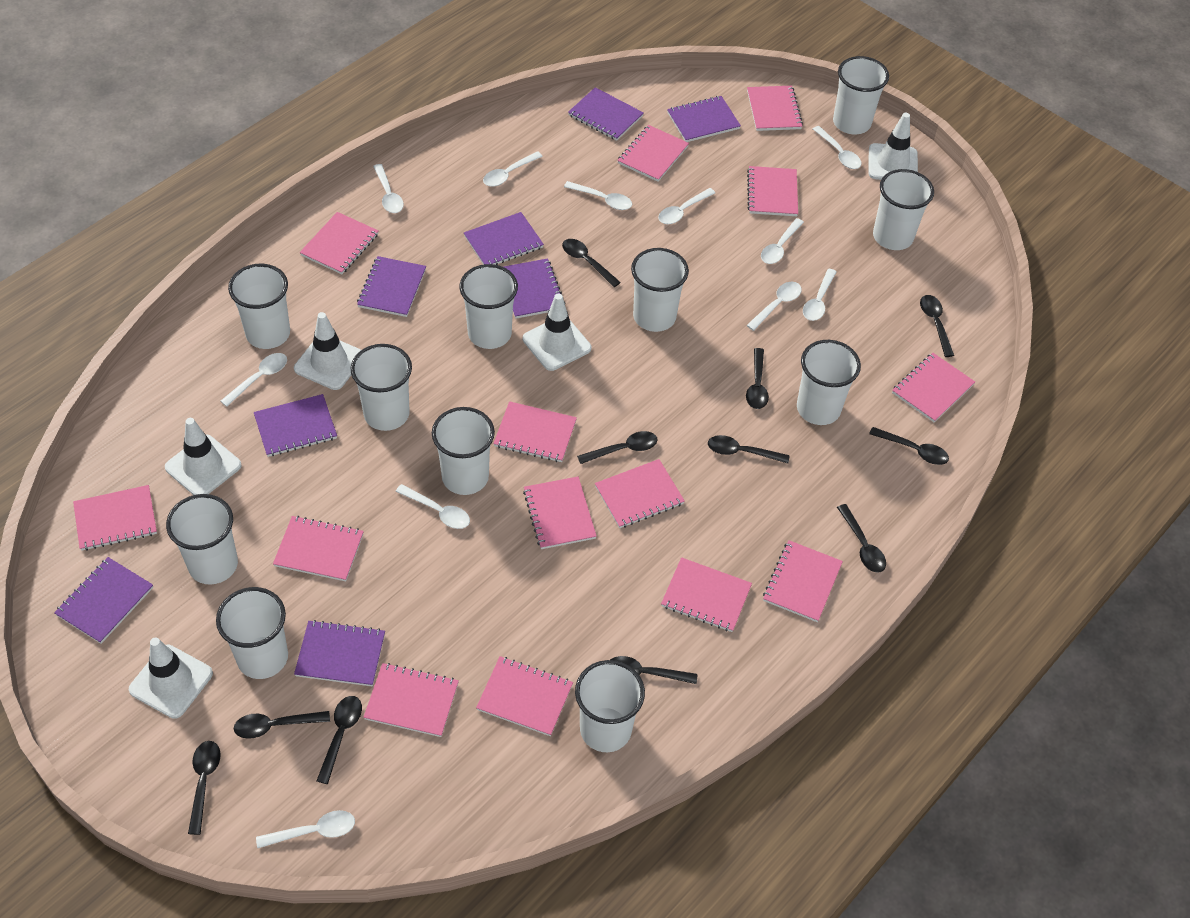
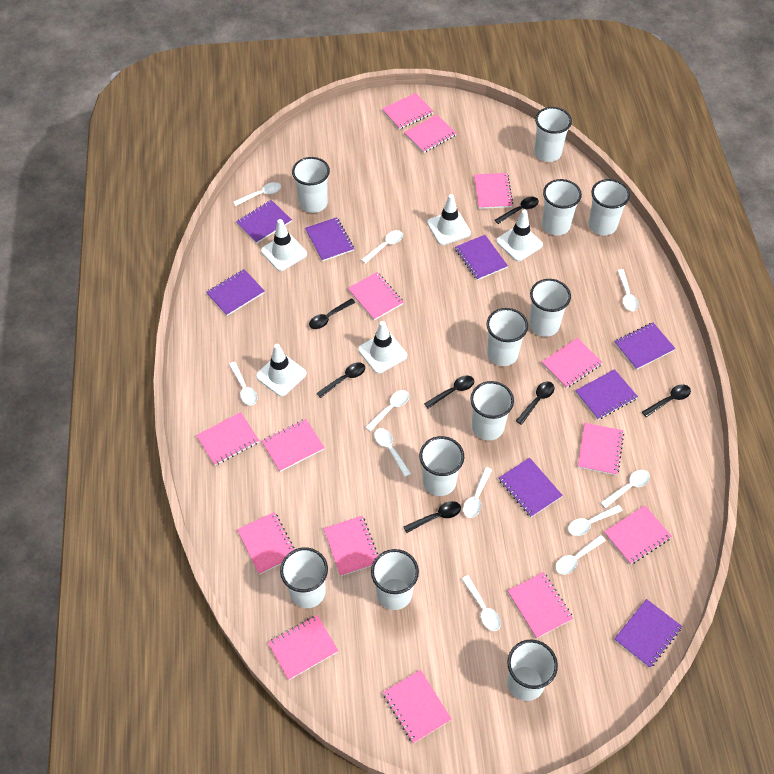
black spoon: [188,741,221,835] [234,711,330,739] [317,696,362,784] [562,239,621,287] [577,431,657,464] [610,656,697,684] [708,435,790,464] [746,348,769,409] [837,504,886,573] [869,427,949,465] [920,295,954,357] = 11 -> [309,298,355,329] [317,362,365,398] [403,501,461,533] [424,375,474,409] [495,197,539,224] [516,382,554,425] [642,384,691,417] = 7

